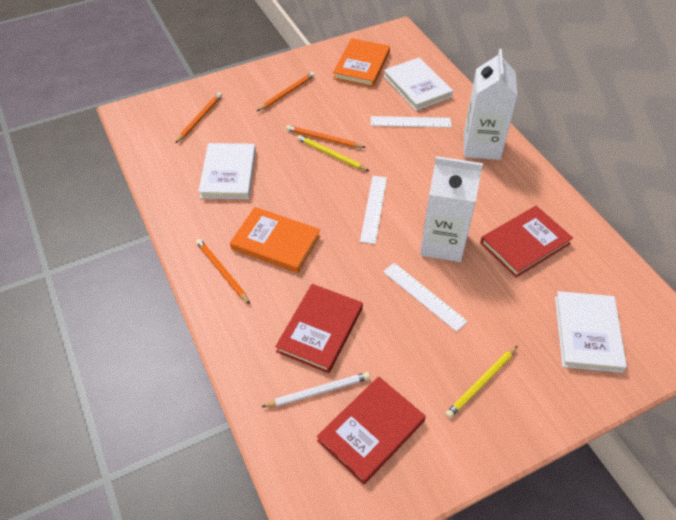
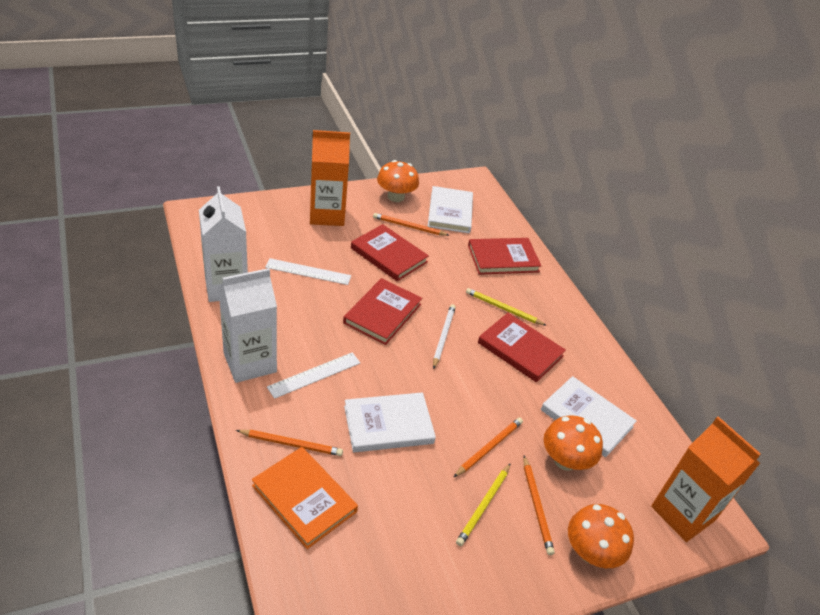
orange book: [230,207,321,273] [333,38,390,87] = 2 -> [252,447,358,549] = 1
orange carton: none = 0 -> [310,130,350,226] [651,416,761,542] = 2
orange mushroom: none = 0 -> [377,160,419,202] [543,415,603,471] [568,504,634,568] = 3
red book: [275,284,363,373] [317,376,426,485] [480,206,573,278] = 3 -> [343,278,422,345] [351,224,429,281] [468,238,541,275] [478,313,566,382] = 4
white ruler: [360,176,387,244] [371,116,451,128] [383,263,468,332] = 3 -> [265,258,351,285] [267,352,360,399] = 2

